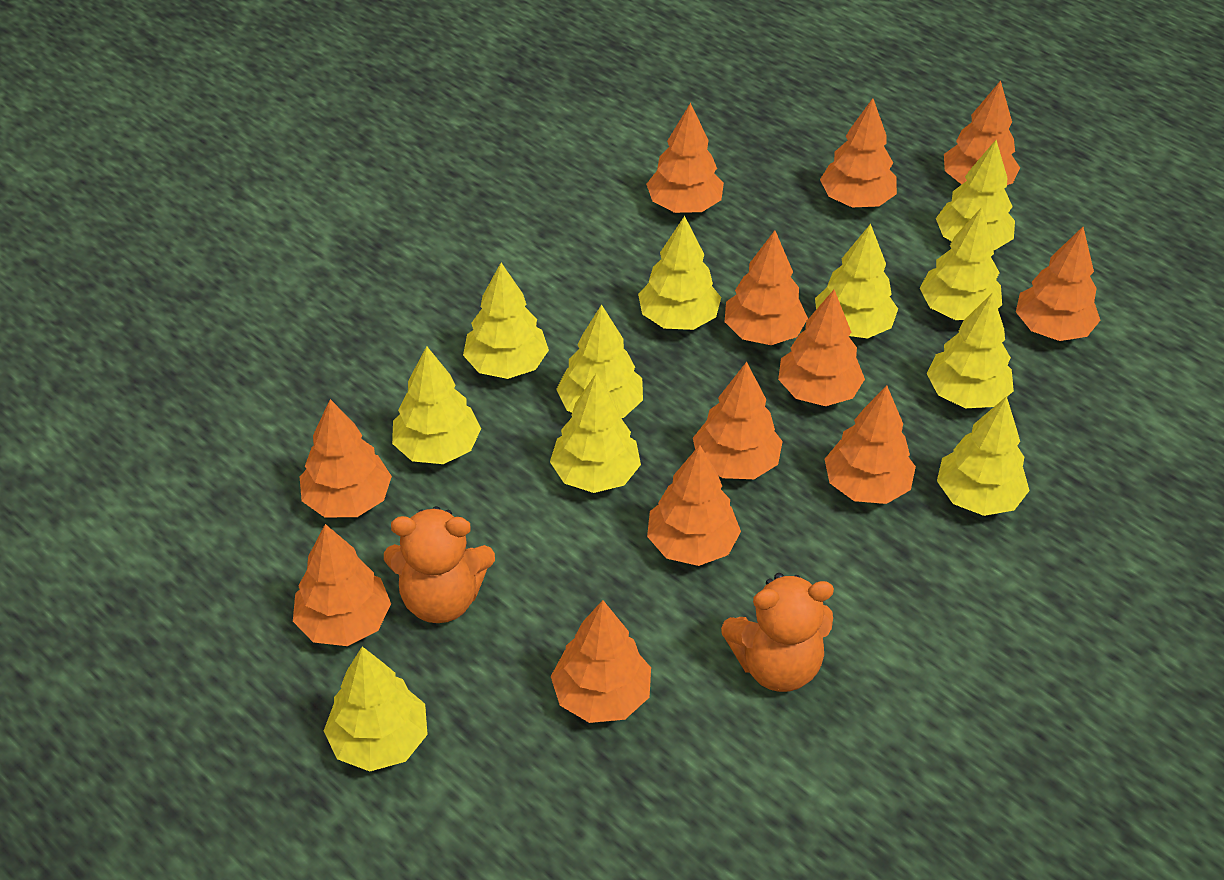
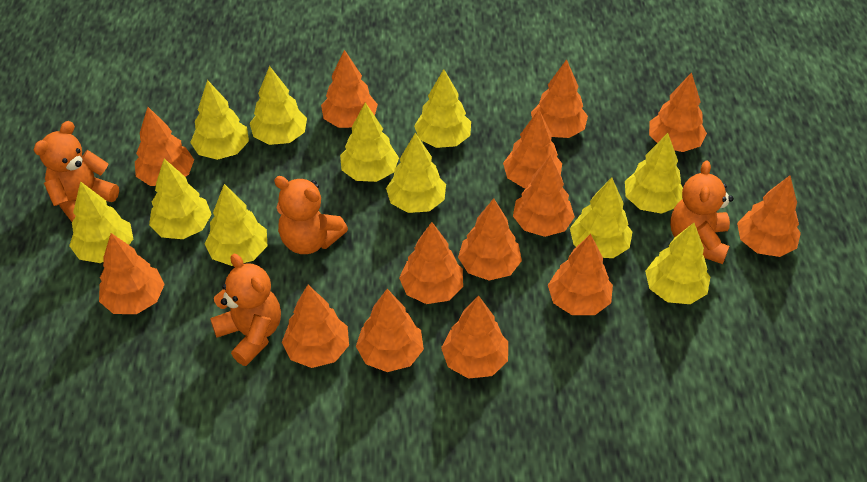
orange teddy bear: [384,506,495,623] [721,573,834,692] = 2 -> [34,121,119,222] [210,254,281,366] [274,176,348,254] [670,160,734,264] = 4
orange tree: [293,524,391,646] [300,399,392,517] [551,600,651,723] [646,103,724,213] [647,445,741,566] [693,362,783,479] [725,230,808,345] [778,290,865,406] [820,98,897,207] [824,385,916,504] [944,80,1020,185] [1016,227,1101,341] = 12 -> [99,233,165,314] [135,107,194,186] [282,285,349,368] [321,50,378,128] [356,289,424,372] [399,222,463,304] [441,295,508,379] [458,198,522,280] [503,110,562,188] [513,155,575,237] [531,59,588,138] [548,234,613,315] [649,72,707,152] [737,176,801,257] = 14

